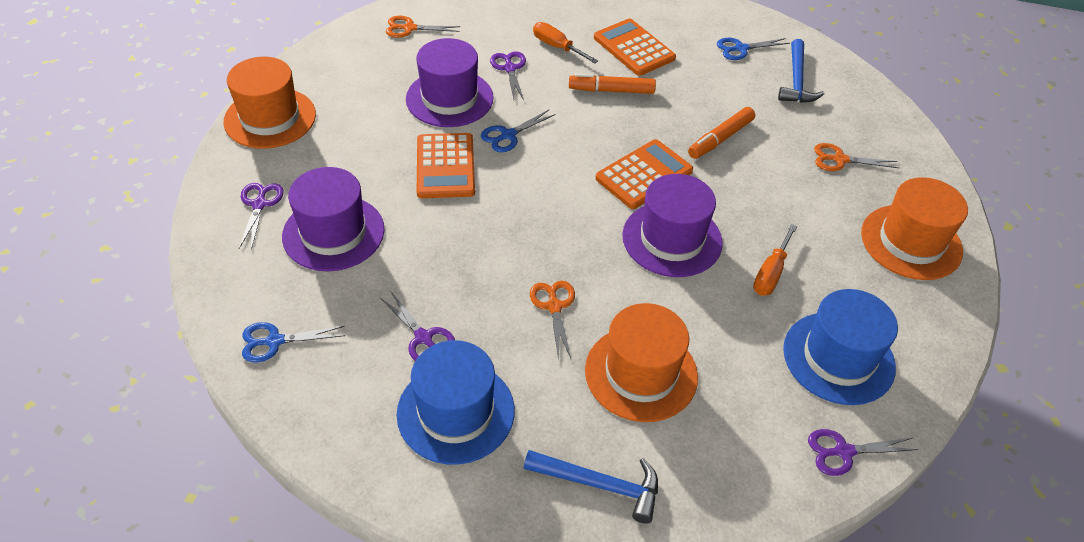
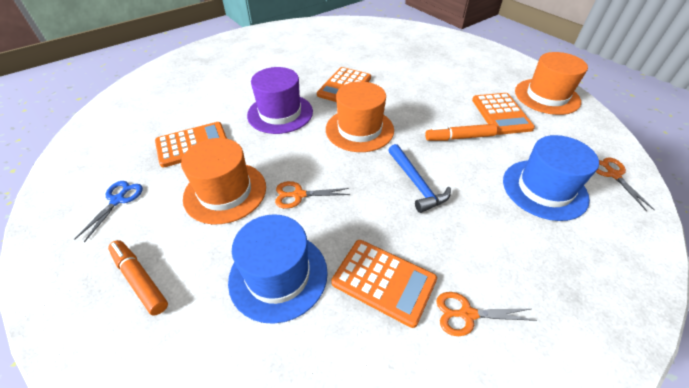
blue hammer: [524,450,658,524] [778,39,824,103] = 2 -> [388,144,451,213] = 1
blue scissors: [242,322,345,363] [481,110,556,152] [717,38,790,60] = 3 -> [75,181,143,242] = 1
orange calculator: [417,133,475,198] [594,19,676,76] [595,139,693,209] = 3 -> [155,122,227,168] [317,67,371,102] [331,240,437,328] [472,93,535,135] = 4
orange screwdriver: [533,22,598,63] [753,224,797,296] = 2 -> none = 0
purple hat: [282,167,384,271] [406,38,494,127] [622,174,723,277] = 3 -> [247,67,313,134] = 1
purple scissors: [239,183,284,250] [381,292,455,361] [490,51,526,100] [808,429,918,476] = 4 -> none = 0

